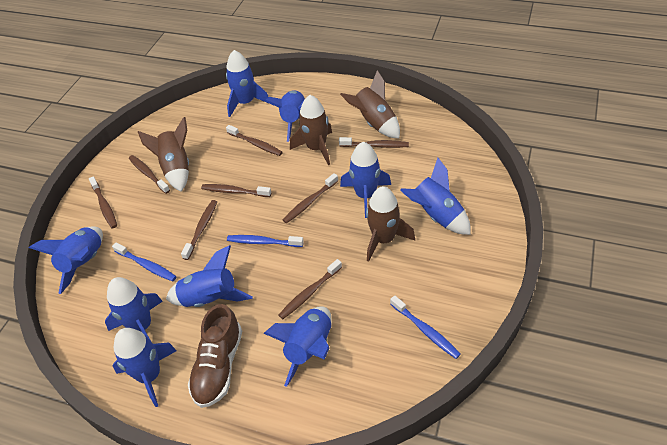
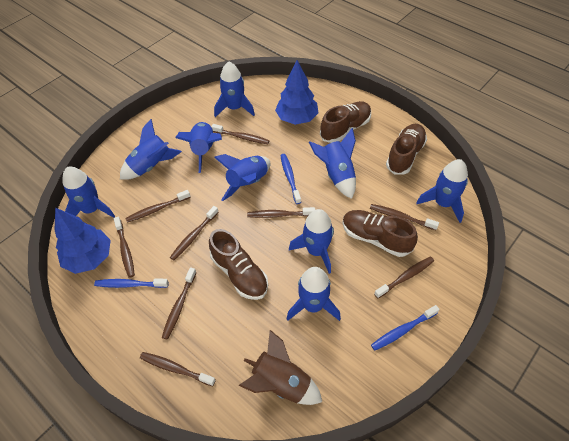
blue tree: none = 0 -> [54,208,111,274] [275,60,319,125] = 2
brown rocket: [138,117,189,192] [290,95,332,165] [340,70,400,138] [366,186,415,262] = 4 -> [239,330,322,405] = 1
brown shoe: [188,304,242,408] = 1 -> [209,229,268,300] [320,101,371,143] [343,210,418,257] [386,124,427,175] = 4
brown toothbrush: [89,176,117,228] [129,155,170,194] [181,200,217,260] [201,184,271,197] [226,125,283,156] [278,259,342,319] [283,173,338,224] [339,137,409,148] = 8 -> [114,217,135,278] [125,190,191,223] [140,352,216,387] [162,267,197,340] [170,206,218,260] [211,124,270,144] [247,207,315,218] [370,204,439,230] [374,257,434,299] = 9

